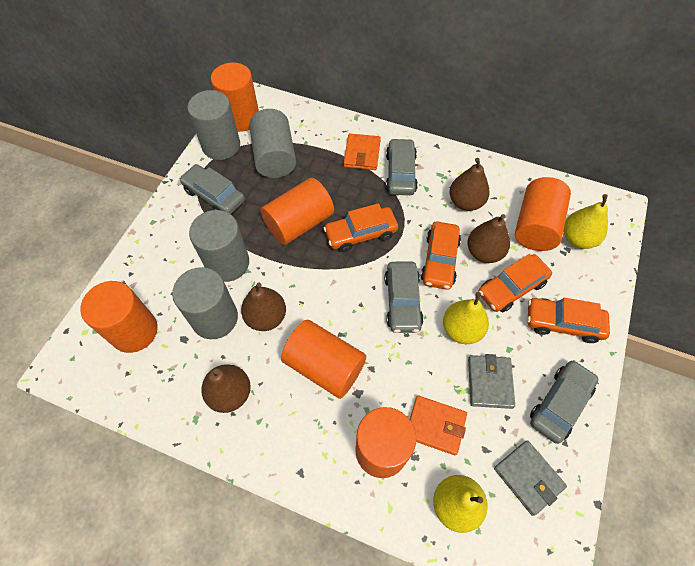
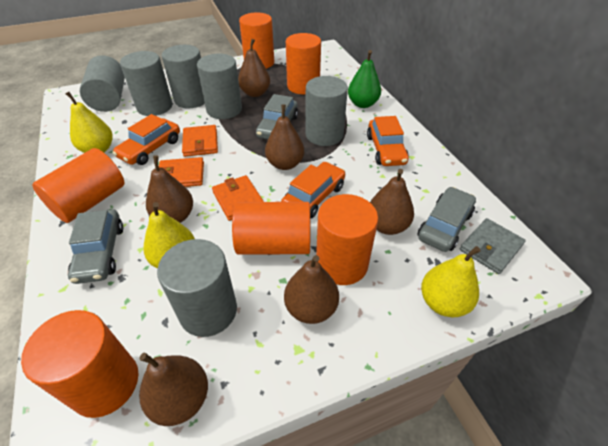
brown pear: [201,364,251,413] [241,283,286,331] [450,158,490,211] [467,214,510,263] = 4 -> [139,353,208,426] [146,155,193,223] [238,39,270,97] [265,104,304,170] [284,255,339,324] [370,169,414,235] = 6
green pear: none = 0 -> [348,50,381,108] = 1
grey car: [179,164,245,214] [384,261,424,333] [386,138,418,195] [530,360,598,444] = 4 -> [68,209,123,284] [256,94,298,139] [418,187,476,252] = 3
grey cylinder: [172,267,238,339] [188,90,240,160] [189,210,249,282] [249,109,296,178] = 4 -> [80,55,125,112] [120,51,172,116] [157,239,237,337] [162,45,205,108] [197,54,242,119] [305,76,348,146] = 6
grey wallet: [468,354,515,409] [494,440,567,516] = 2 -> [460,218,526,274] = 1
orange car: [323,203,398,252] [421,222,461,290] [478,254,552,312] [527,298,610,343] = 4 -> [113,114,180,165] [281,162,345,218] [367,116,409,166] = 3
orange wallet: [344,133,381,170] [410,396,467,455] = 2 -> [159,157,204,187] [182,125,218,157] [212,175,264,221] = 3

